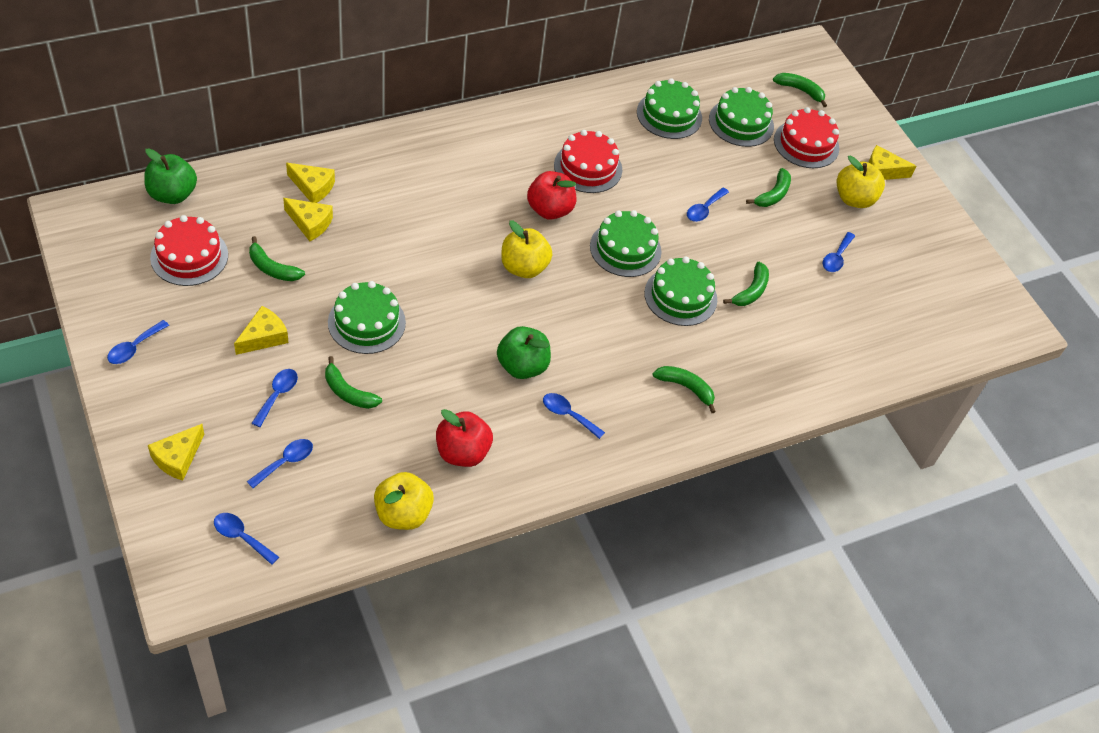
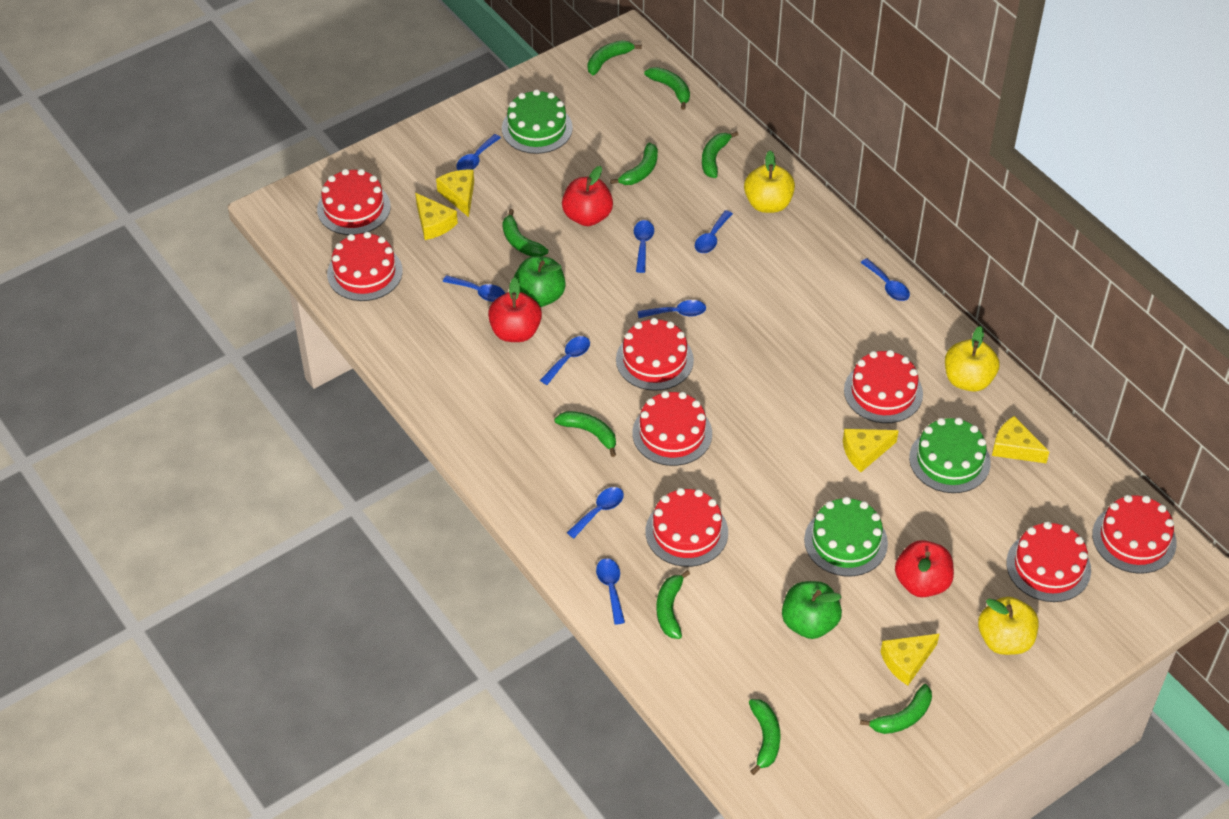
blue spoon: [107,320,169,364] [214,513,279,565] [247,439,313,488] [252,369,298,427] [543,393,605,439] [687,188,729,222] [823,232,855,272] = 7 -> [443,275,505,302] [456,134,501,170] [540,336,590,385] [567,487,624,538] [596,558,625,625] [634,220,654,273] [638,300,706,318] [695,210,733,253] [860,258,910,301] = 9
green banana: [249,236,305,281] [325,356,382,409] [653,366,716,413] [723,262,769,306] [746,168,791,207] [773,73,827,107] = 6 -> [502,209,548,257] [554,411,616,457] [588,40,642,75] [610,143,658,185] [644,67,690,110] [656,570,690,639] [702,131,738,178] [749,699,781,775] [860,684,932,734] = 9
green cake: [328,281,406,354] [590,210,661,277] [637,78,702,139] [644,257,717,326] [709,87,774,147] = 5 -> [502,89,573,154] [804,497,888,576] [909,418,991,493] = 3
red apple: [436,409,493,467] [527,171,576,220] = 2 -> [488,278,542,342] [562,166,613,226] [895,540,954,597] = 3
red cake: [150,215,228,286] [554,130,622,193] [774,107,839,168] = 3 -> [317,169,391,235] [327,232,403,301] [616,318,694,391] [632,391,712,466] [645,488,728,567] [844,350,923,423] [1006,521,1091,602] [1092,495,1177,574] = 8

